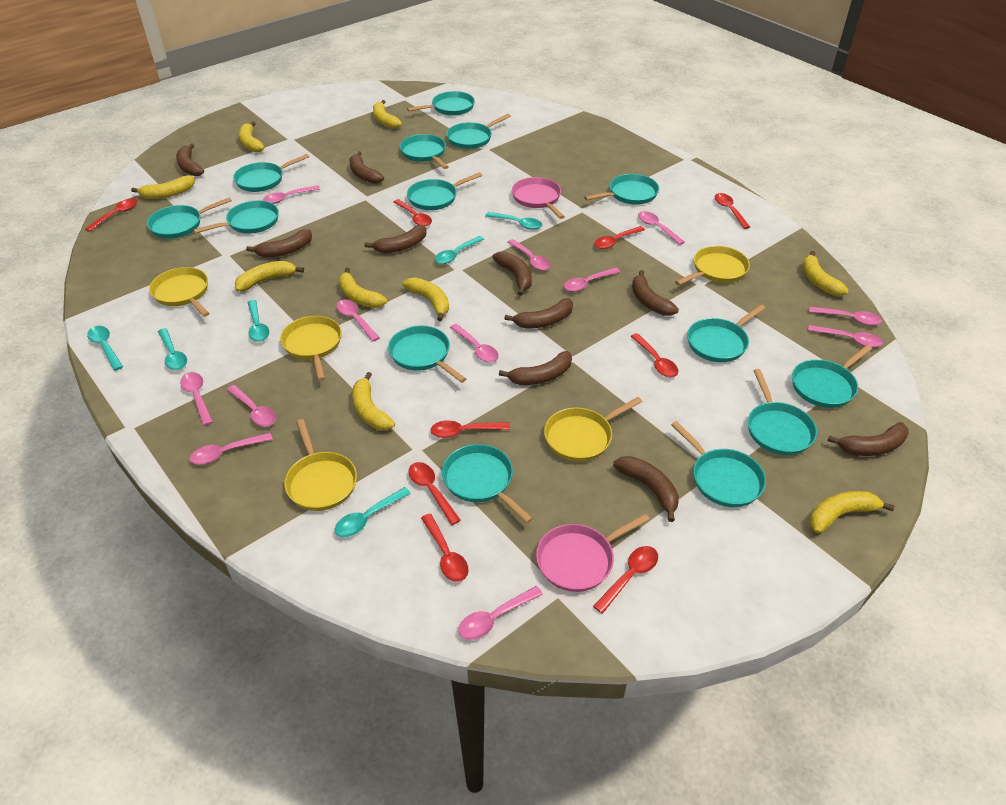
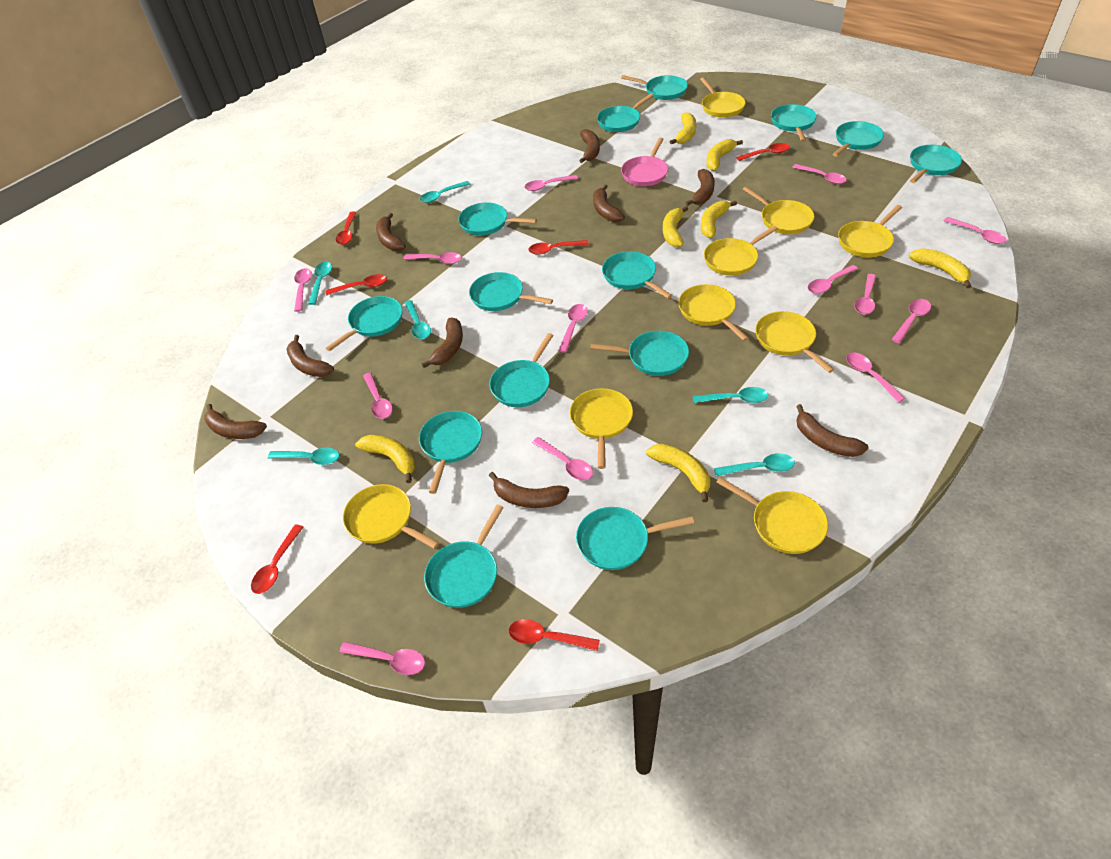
brown banana: [176,143,204,176] [246,229,312,258] [350,151,384,184] [364,225,427,253] [492,251,532,296] [499,351,572,385] [504,298,573,328] [613,456,679,522] [632,270,679,316] [827,422,909,456] = 10 -> [204,404,267,439] [286,335,334,377] [376,213,406,251] [422,318,463,368] [489,472,569,508] [579,129,600,163] [593,185,625,222] [686,169,715,206] [796,404,868,457] = 9
pink pan: [512,177,565,219] [536,513,650,592] = 2 -> [621,137,668,186] = 1
pink spoon: [180,372,213,426] [190,433,273,465] [227,385,276,427] [263,185,320,204] [336,300,380,341] [450,324,499,363] [458,586,543,640] [508,239,551,271] [564,268,620,292] [638,211,685,245] [808,325,883,348] [809,307,882,326] = 12 -> [294,268,312,312] [339,642,425,675] [363,373,393,419] [403,252,461,264] [524,175,578,191] [532,437,593,480] [558,304,588,353] [792,164,847,184] [808,265,858,294] [846,352,905,403] [854,274,876,315] [891,299,931,343] [944,217,1007,244] = 13
red spoon: [85,199,137,232] [394,199,432,226] [408,462,461,525] [421,514,469,582] [430,421,510,438] [593,546,658,614] [594,226,645,249] [631,333,678,377] [715,193,750,229] = 9 -> [251,524,303,594] [326,274,387,295] [336,211,357,245] [509,619,600,651] [528,240,589,255] [736,143,790,161] = 6
yellow banana: [131,176,195,199] [235,261,304,291] [239,121,265,152] [339,268,387,308] [352,372,395,430] [373,100,402,129] [403,278,449,321] [802,251,849,296] [810,491,895,534] = 9 -> [355,435,415,483] [646,444,710,502] [663,206,688,247] [670,112,696,145] [701,201,737,238] [706,139,743,171] [909,248,971,288] = 7
yellow pan: [149,267,209,317] [280,316,342,381] [284,419,357,511] [544,397,642,462] [675,246,750,285] = 5 -> [343,484,439,549] [570,388,633,469] [678,284,749,341] [700,77,746,118] [704,226,778,276] [716,477,828,554] [743,186,814,234] [755,311,834,373] [838,205,902,257] = 9

